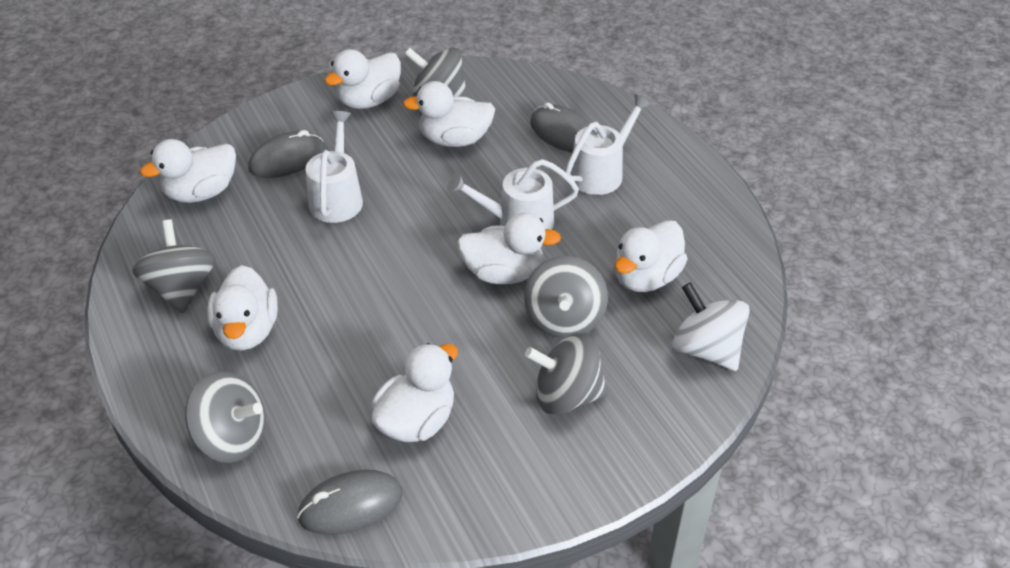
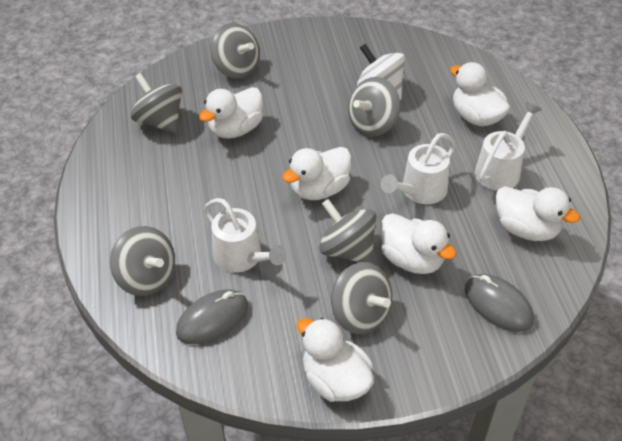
grey mouse: [248,130,325,178] [297,470,402,535] [530,102,589,153] = 3 -> [176,289,248,344] [465,274,534,332] = 2
grey spinning top: [132,220,216,314] [185,371,266,463] [404,47,468,98] [524,256,608,338] [525,333,608,415] = 5 -> [110,226,175,296] [130,73,182,133] [210,23,260,79] [319,199,376,263] [331,262,392,335] [348,77,400,137] = 6
white duck: [140,139,236,203] [207,265,278,350] [324,49,401,109] [371,343,458,442] [403,81,495,147] [457,213,561,284] [615,220,688,292] = 7 -> [199,87,263,139] [282,147,352,200] [297,318,374,402] [380,213,456,274] [450,62,510,126] [495,186,580,241] = 6

